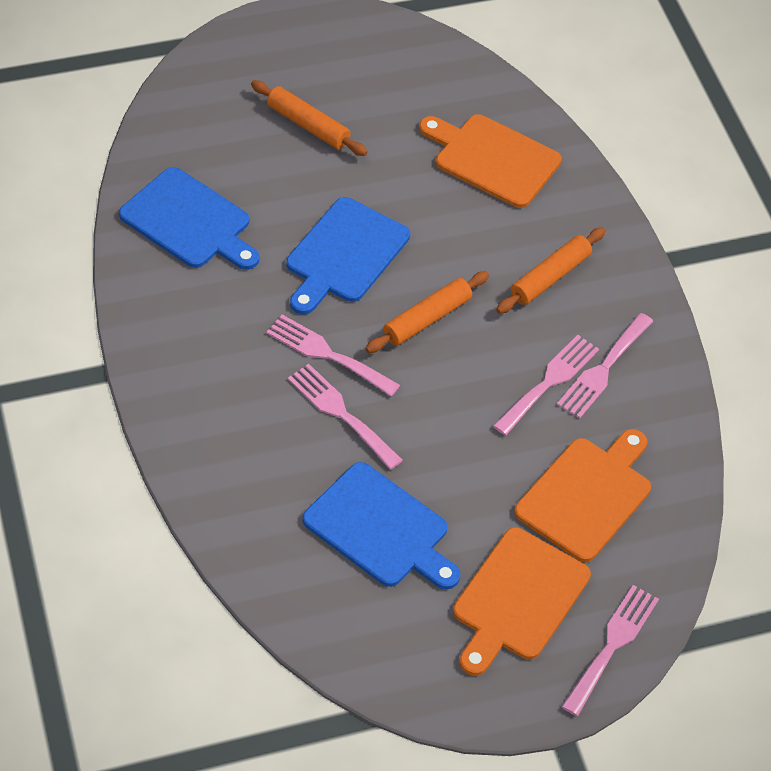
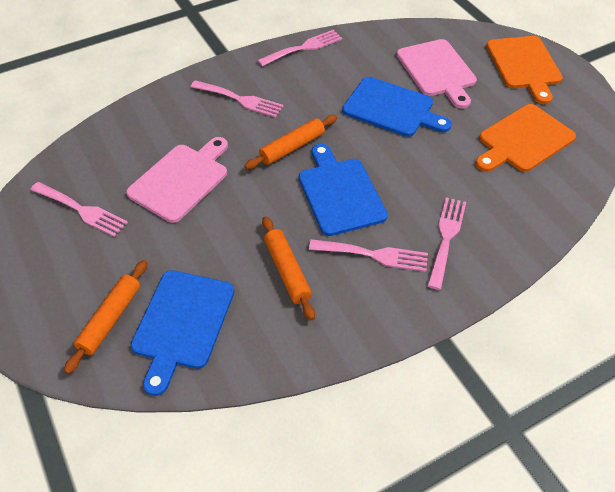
orange cutting board: [419,114,562,208] [453,527,591,676] [514,429,651,562] = 3 -> [475,104,576,172] [486,36,563,104] = 2
pink cutting board: none = 0 -> [126,137,228,223] [397,39,477,109] = 2

